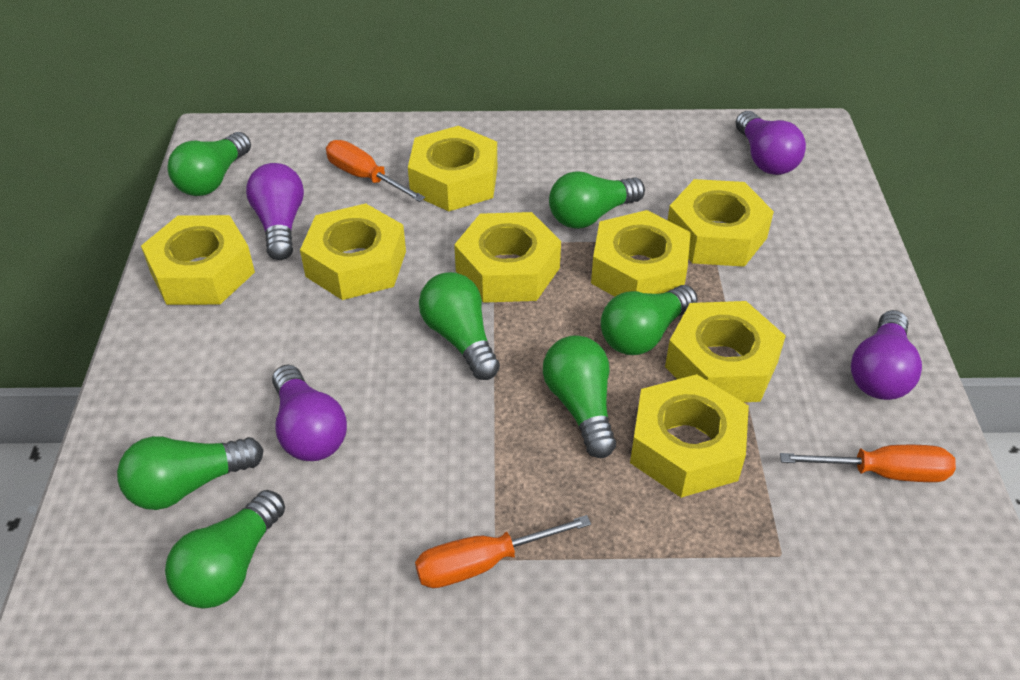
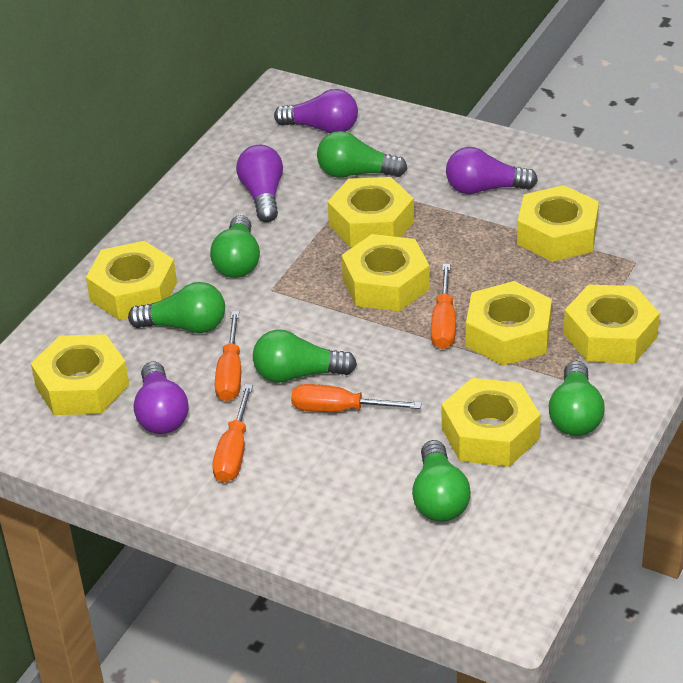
green light bulb: [117,436,264,510] [165,490,285,608] [167,132,251,196] [419,272,500,380] [543,335,616,458] [549,171,645,229] [601,285,698,355] = 7 -> [128,282,225,333] [210,215,260,278] [253,329,357,383] [317,131,407,178] [412,440,471,521] [549,361,605,436] = 6
orange screwdriver: [326,140,425,202] [415,515,591,588] [780,445,956,482] = 3 -> [212,384,253,483] [215,311,241,401] [291,384,422,412] [431,264,456,349] = 4

